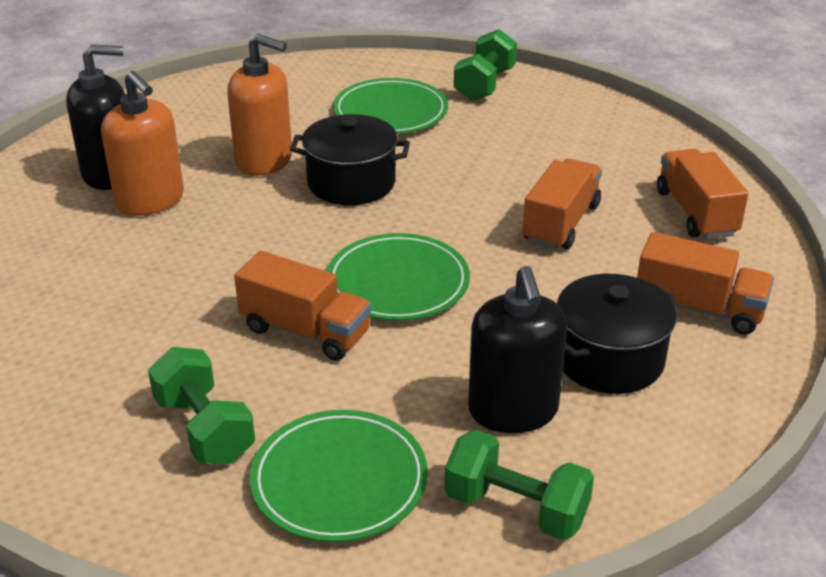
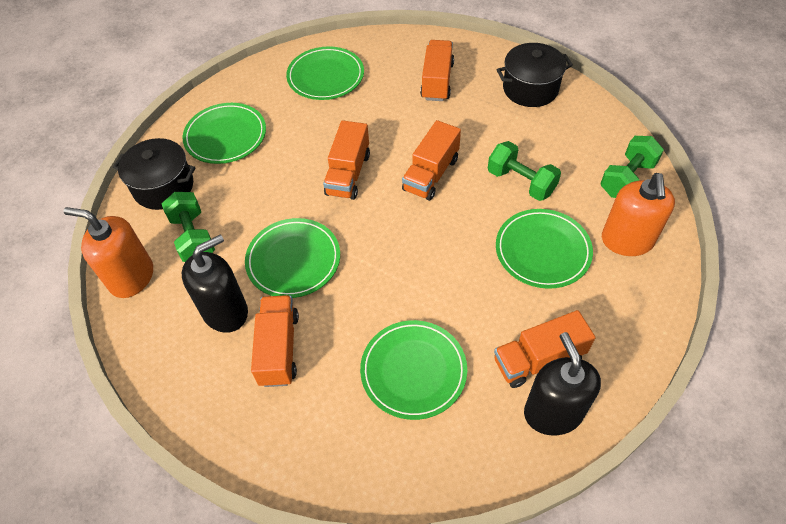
green plate: [250,410,428,542] [327,233,470,321] [333,78,448,134] = 3 -> [183,103,266,164] [245,218,340,298] [286,46,364,100] [360,320,467,420] [496,209,593,289] = 5
orange truck: [234,251,371,361] [522,158,602,250] [637,232,774,335] [657,149,749,239] = 4 -> [251,295,299,387] [323,120,370,200] [402,120,461,201] [420,40,454,101] [494,310,596,388] = 5

